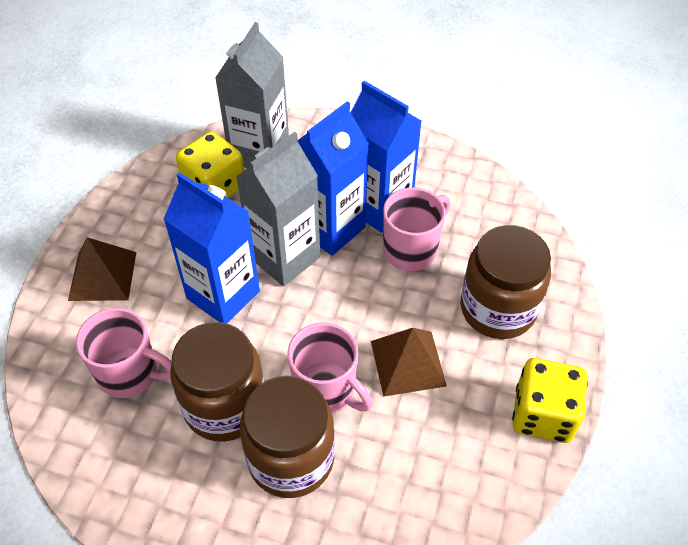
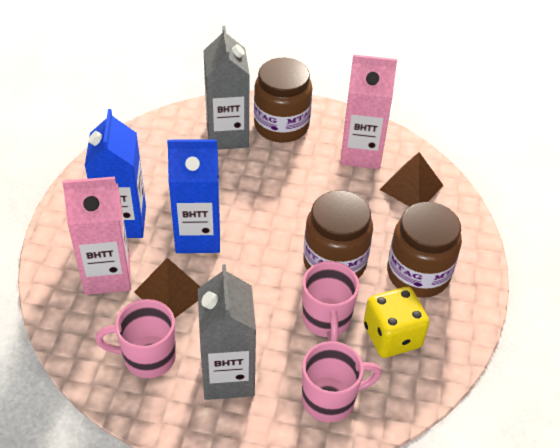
blue carton: [164,172,260,323] [298,101,369,256] [351,81,421,233] = 3 -> [85,109,146,238] [167,139,220,253] = 2
pink carton: none = 0 -> [62,176,131,295] [340,54,397,169] = 2
yellow dice: [176,131,244,198] [512,358,588,443] = 2 -> [364,287,429,358] = 1

